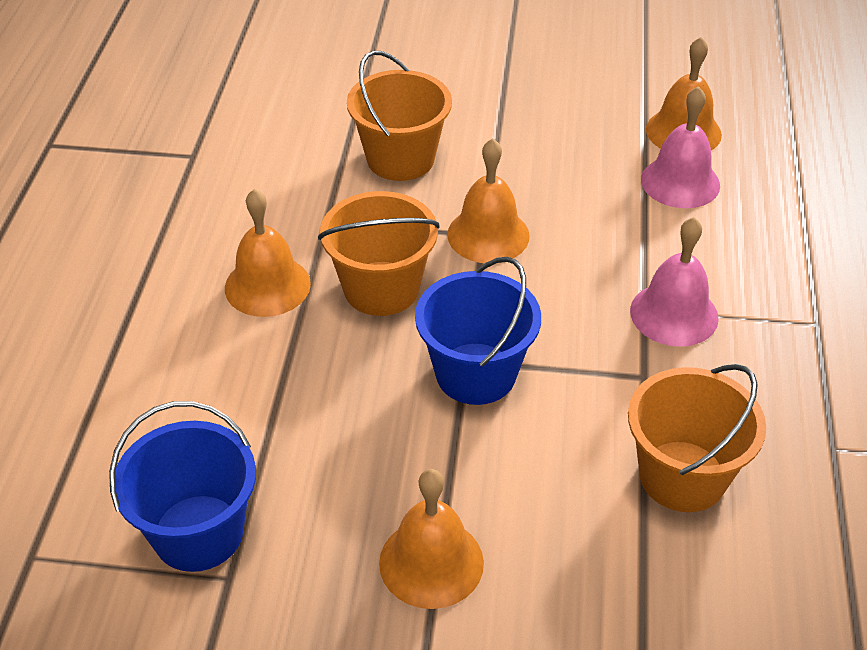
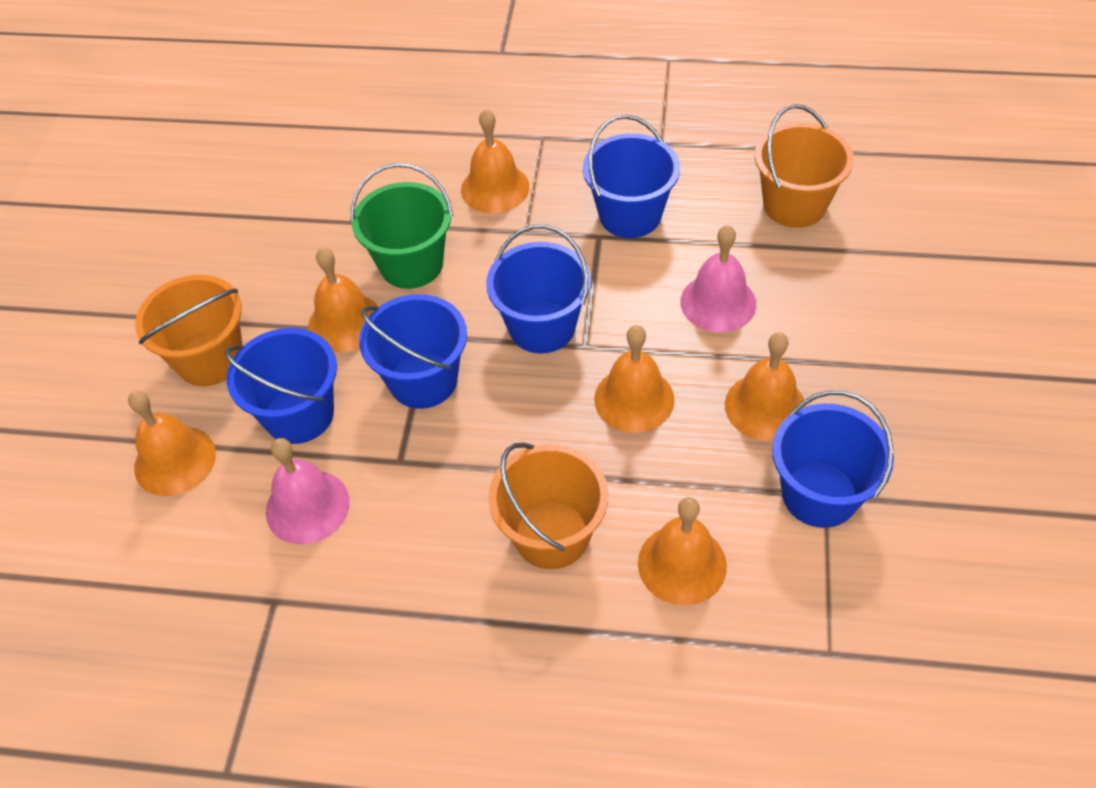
blue bucket: [109,401,256,572] [415,257,541,405] = 2 -> [225,328,337,444] [359,294,467,409] [486,225,591,354] [583,115,680,238] [772,391,894,528] = 5
green bucket: none = 0 -> [350,163,453,289] = 1
orange bell: [225,189,311,317] [379,469,484,609] [447,138,530,263] [646,37,722,150] = 4 -> [128,391,216,496] [308,247,379,353] [461,109,529,213] [594,325,675,433] [638,497,727,606] [725,332,806,441] = 6

